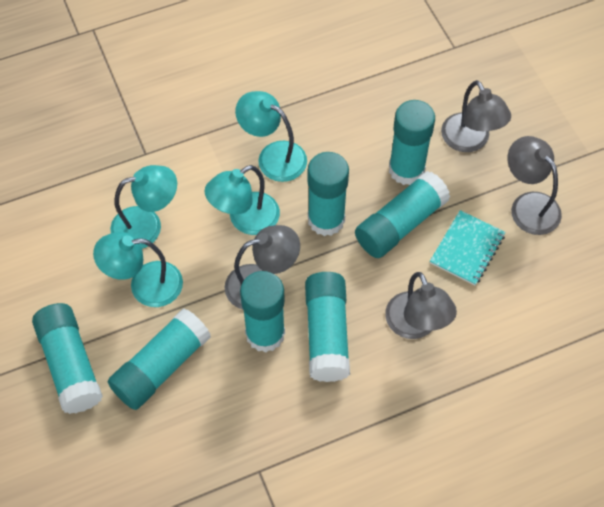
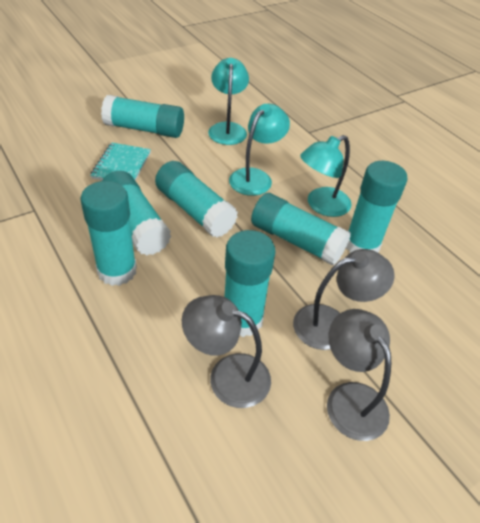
grey lamp: [225,225,300,309] [385,272,457,339] [441,80,511,152] [507,136,562,235] = 4 -> [182,295,271,408] [293,249,395,350] [327,309,391,441] = 3
turquoise lamp: [93,232,183,307] [110,165,177,249] [205,165,280,235] [235,91,307,182] = 4 -> [208,58,249,145] [229,104,290,196] [300,135,352,217] = 3

